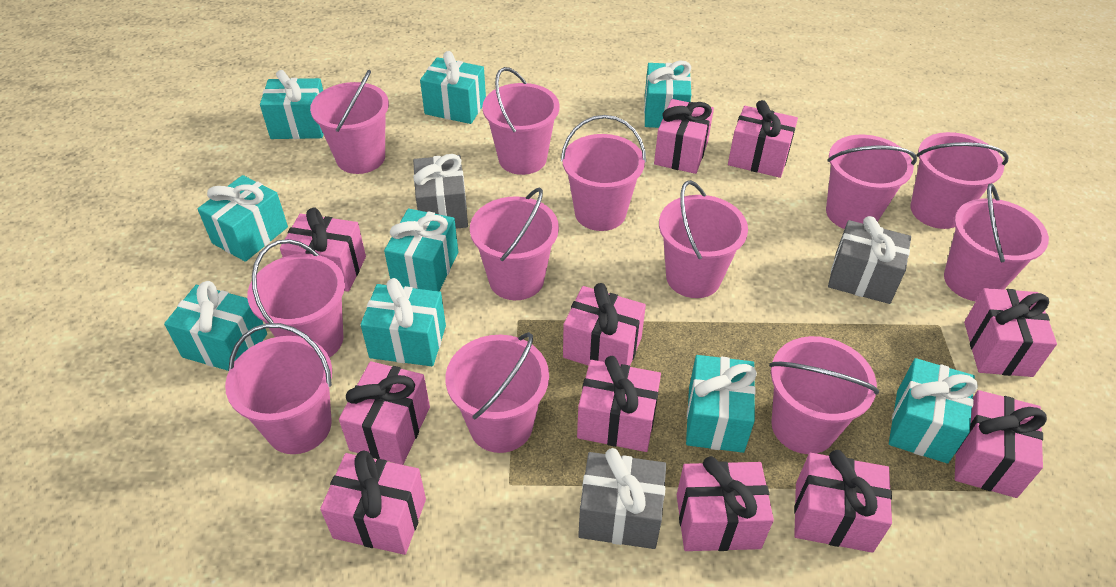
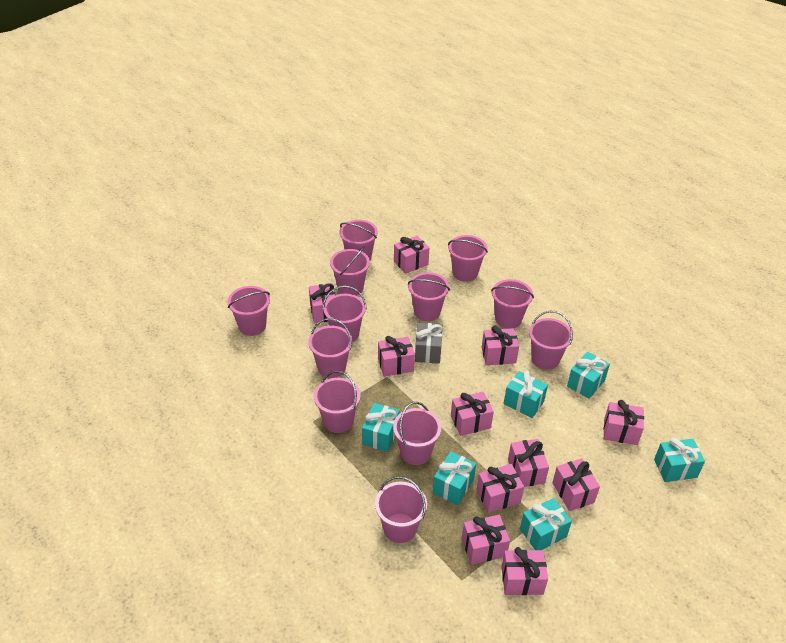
grey gift: [413,154,468,229] [578,448,666,549] [828,216,911,304] = 3 -> [415,323,443,364] = 1
turquoise gift: [164,281,267,371] [198,175,288,262] [260,70,324,139] [361,278,446,366] [384,209,458,291] [420,51,486,124] [644,60,691,128] [686,355,757,453] [889,358,978,464] = 9 -> [362,403,400,452] [433,451,476,505] [504,371,548,418] [520,498,572,550] [567,352,610,399] [654,438,705,482] = 6

